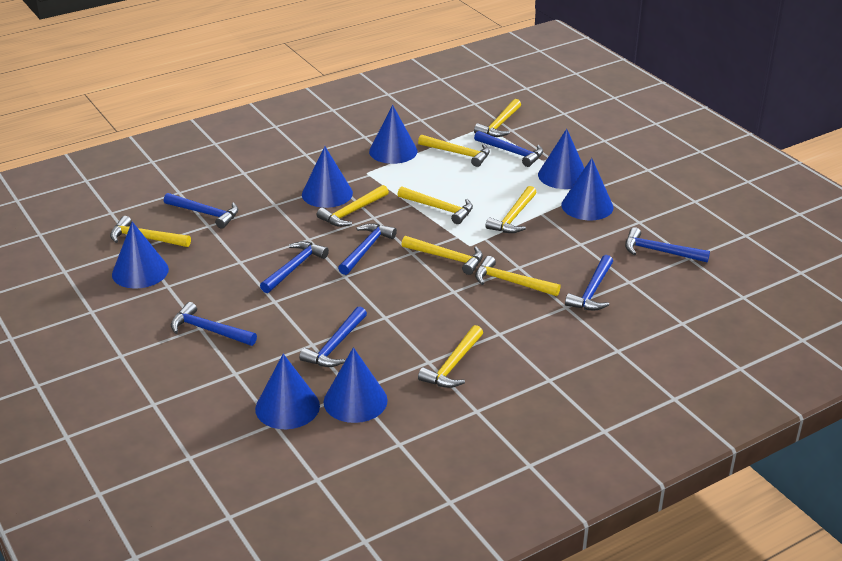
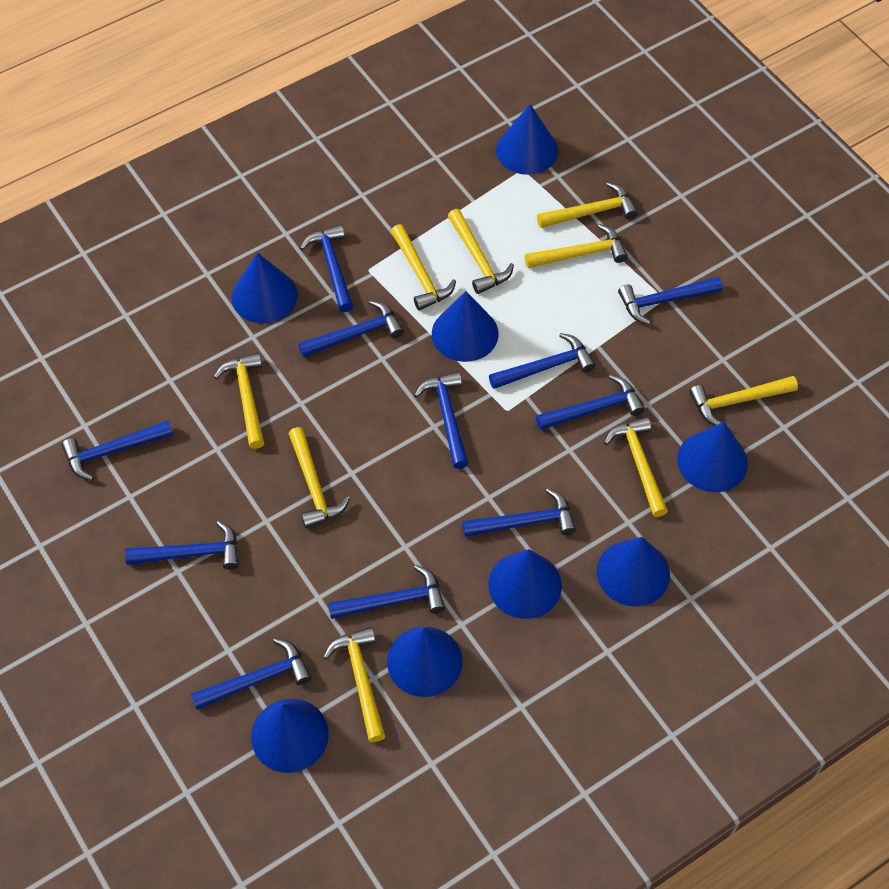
blue cone: [112,222,169,289] [255,354,320,429] [302,146,353,208] [324,347,388,423] [369,105,418,164] [538,129,584,189] [561,158,614,220] = 7 -> [232,252,298,323] [251,699,329,773] [387,627,462,697] [432,291,499,362] [488,549,562,619] [496,104,558,175] [597,537,670,607] [677,422,748,492] = 8
blue hammer: [164,193,238,229] [171,302,257,346] [260,241,329,293] [299,306,367,367] [338,223,397,275] [474,131,543,167] [565,255,613,310] [625,227,710,263] = 8 -> [62,420,173,480] [125,521,239,570] [191,638,312,709] [298,300,404,358] [300,224,353,312] [328,565,446,619] [414,371,469,469] [462,488,576,537] [489,333,595,389] [536,375,645,430] [618,277,723,325] = 11

